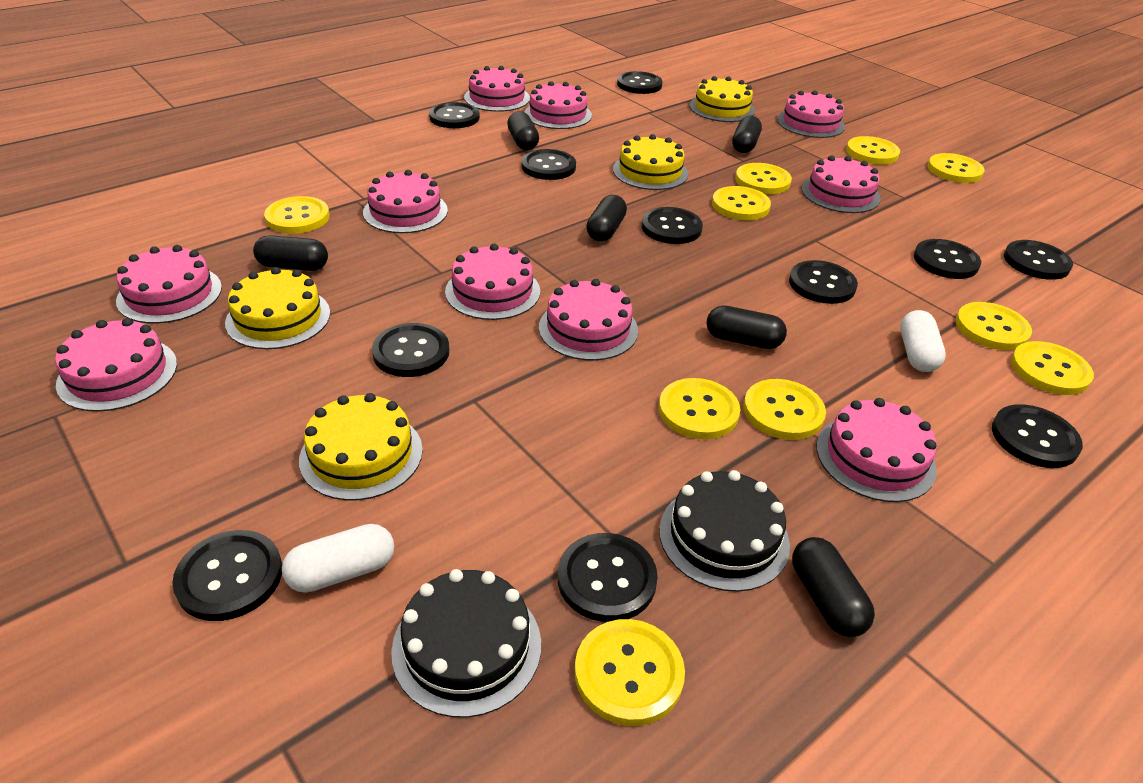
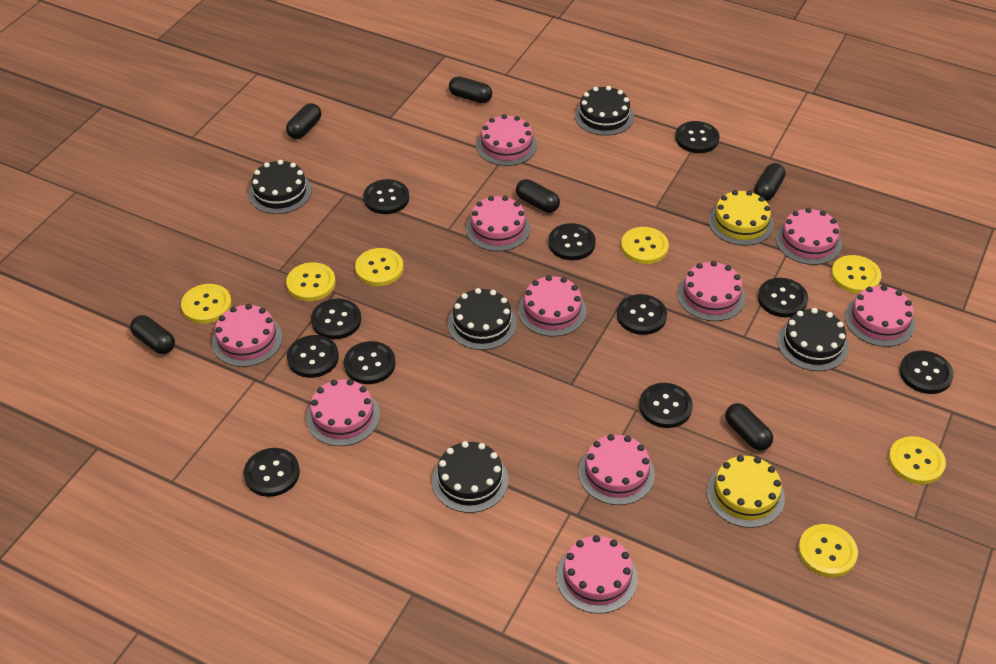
black cake: [391,569,541,718] [659,470,790,592] = 2 -> [248,160,312,214] [432,441,508,513] [448,288,517,350] [575,86,634,136] [778,308,849,371] = 5
white capsule: [282,524,394,593] [900,310,946,372] = 2 -> none = 0
yellow button: [264,196,330,234] [575,619,685,726] [659,378,741,439] [712,186,771,220] [735,163,792,194] [743,379,826,440] [846,136,900,164] [928,153,985,183] [955,302,1032,350] [1011,341,1094,395] = 10 -> [181,284,232,324] [286,262,336,301] [355,248,403,286] [621,227,669,264] [798,524,858,577] [831,255,881,294] [888,436,946,485] = 7
yellow cake: [225,267,330,349] [299,393,423,501] [613,134,688,190] [690,76,755,122] = 4 -> [707,455,785,528] [709,190,774,246] = 2

